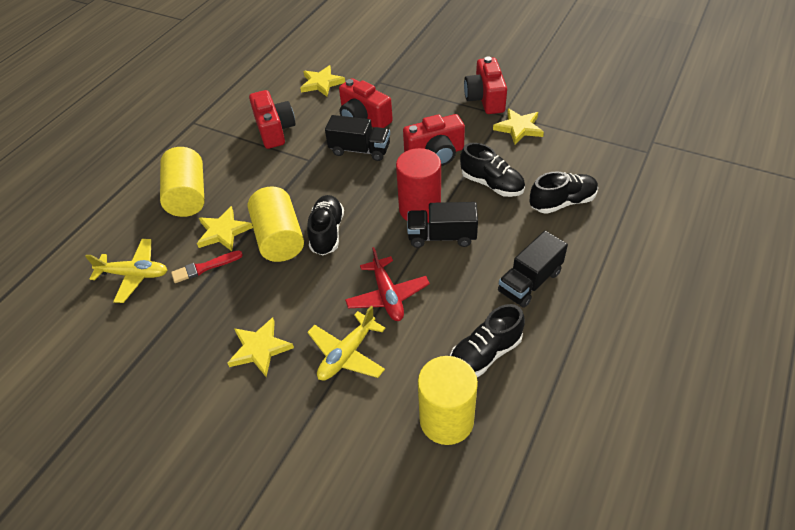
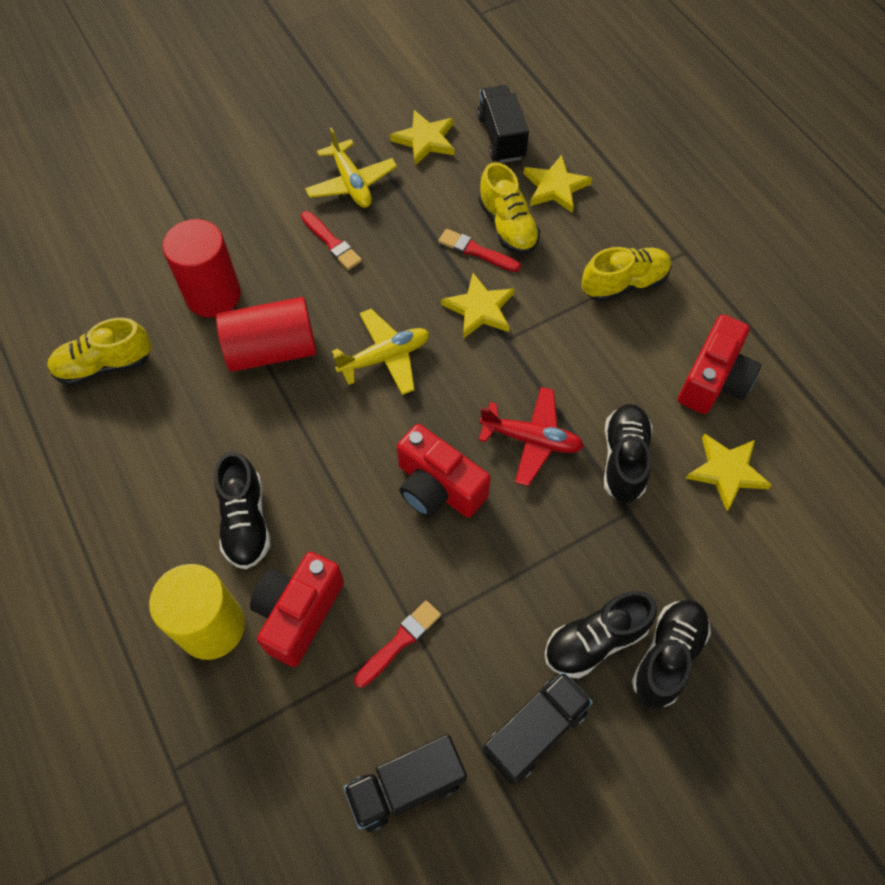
red brush: [171,250,243,283] = 1 -> [301,211,362,270] [354,600,441,688] [438,229,521,272] = 3
red camera: [249,90,295,149] [339,78,393,128] [403,114,465,166] [464,57,507,114] = 4 -> [250,552,344,667] [397,424,491,518] [678,314,761,414] = 3
red cylinder: [396,148,441,223] = 1 -> [162,219,241,318] [216,297,316,372] = 2
yellow cylinder: [160,147,205,217] [248,186,304,262] [418,356,478,445] = 3 -> [149,564,245,660] = 1
yellow shoe: none = 0 -> [47,318,152,386] [478,162,540,254] [581,247,672,302] = 3

